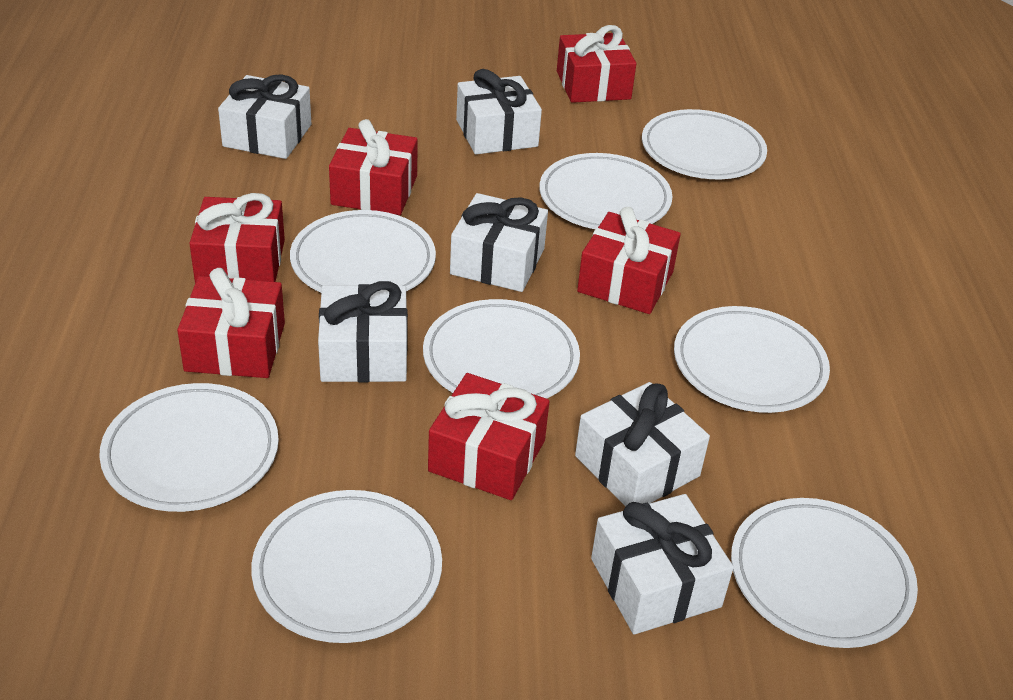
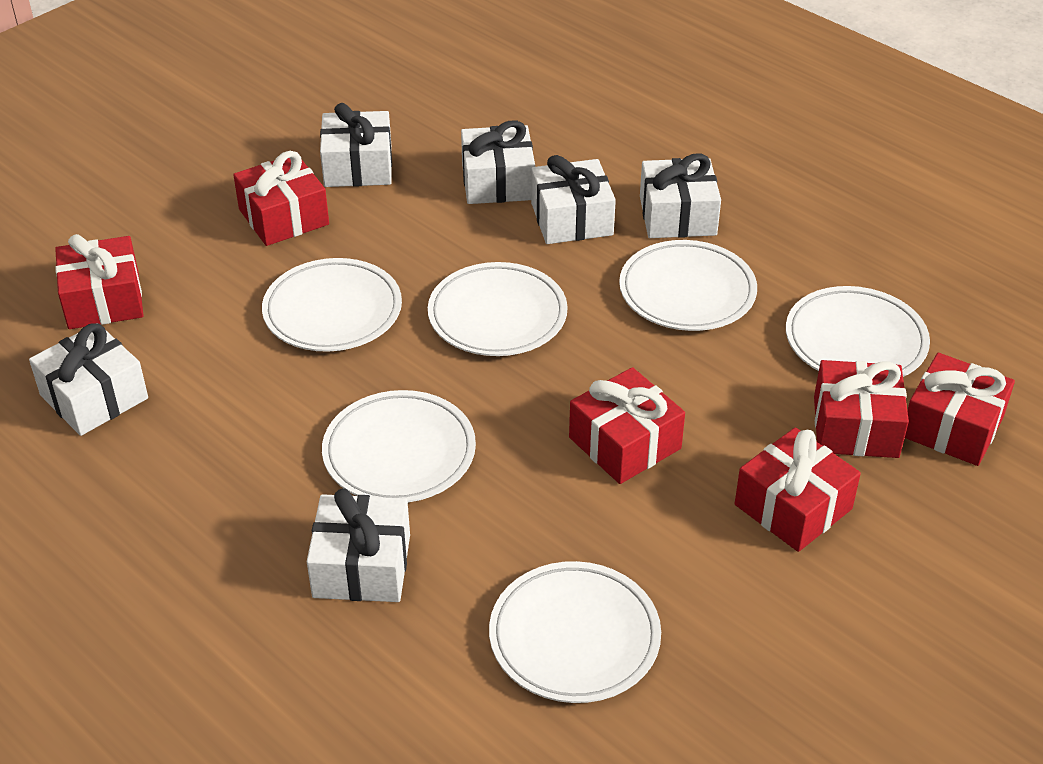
white plate: [99,383,279,512] [251,490,442,643] [290,210,436,292] [423,299,580,399] [539,153,672,229] [642,109,767,179] [674,306,830,413] [731,498,918,648] = 8 -> [262,258,402,352] [322,390,476,502] [428,262,568,356] [489,561,661,703] [619,240,757,331] [786,286,930,377] = 6

